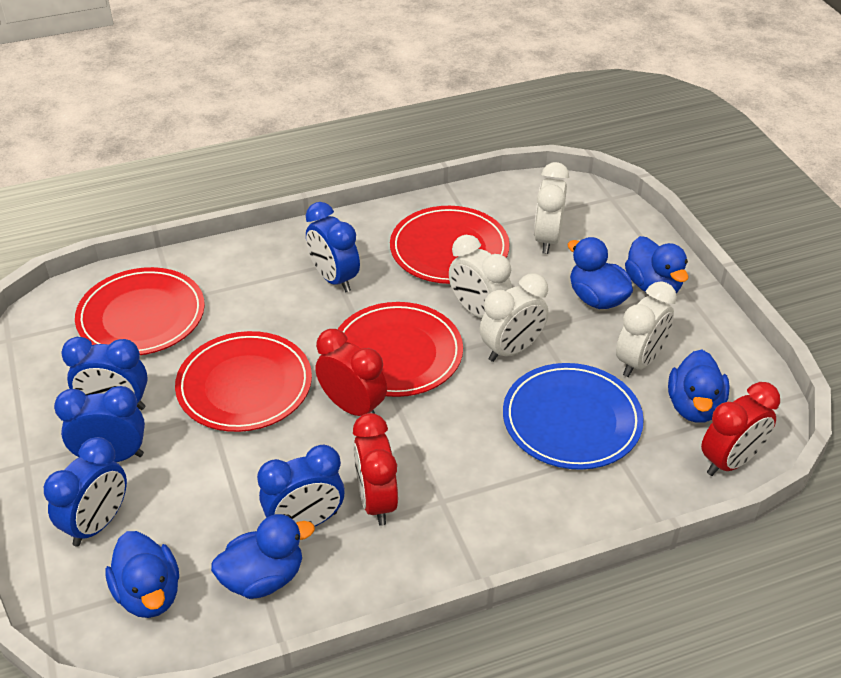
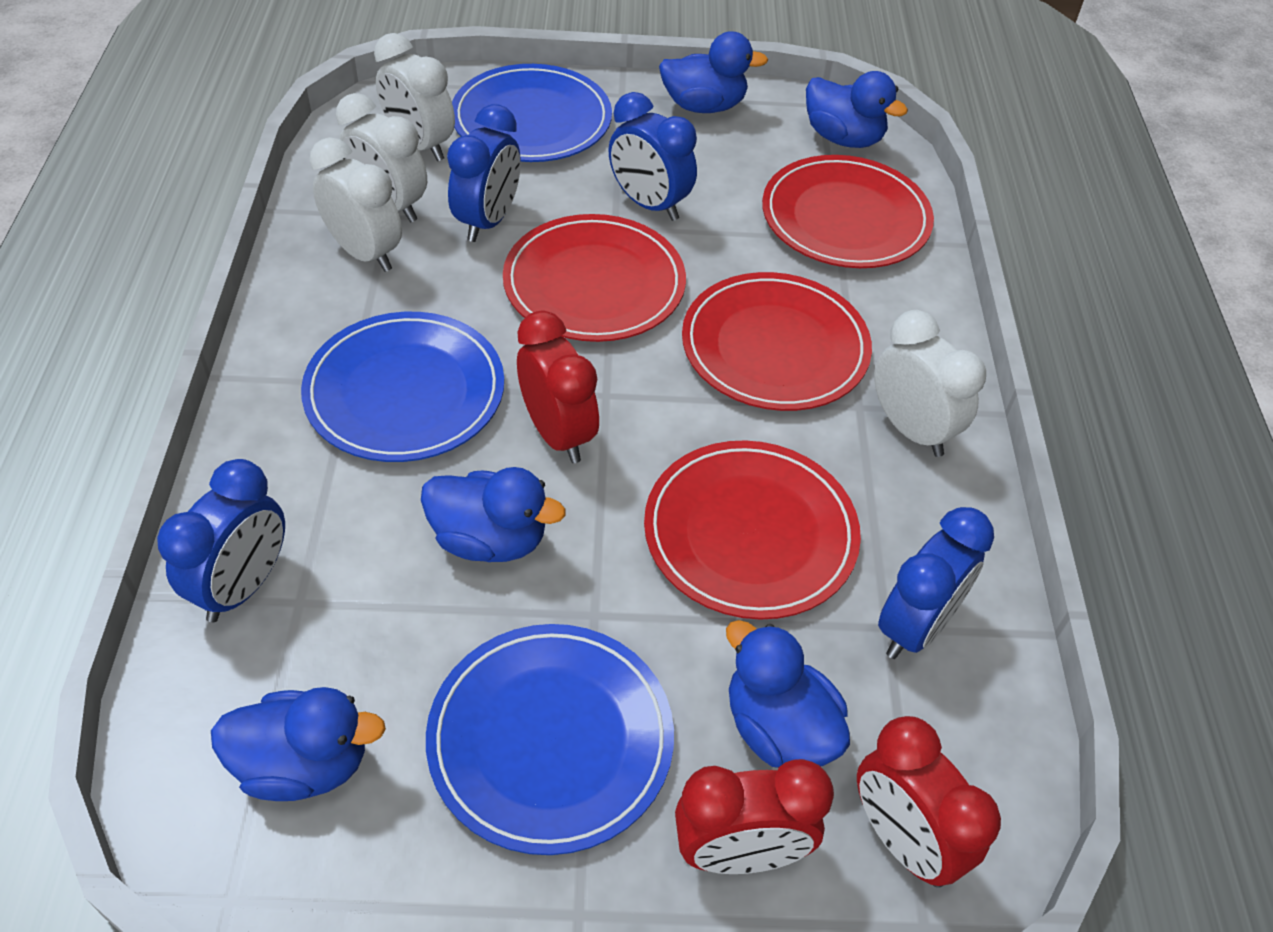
blue clock: [44,437,127,547] [54,386,145,462] [61,337,148,410] [257,445,345,526] [306,202,360,292] = 5 -> [157,459,285,622] [447,104,520,242] [608,92,697,221] [878,507,994,659] = 4
blue plate: [503,363,644,470] = 1 -> [301,312,504,462] [426,624,674,855] [452,64,612,162] = 3

